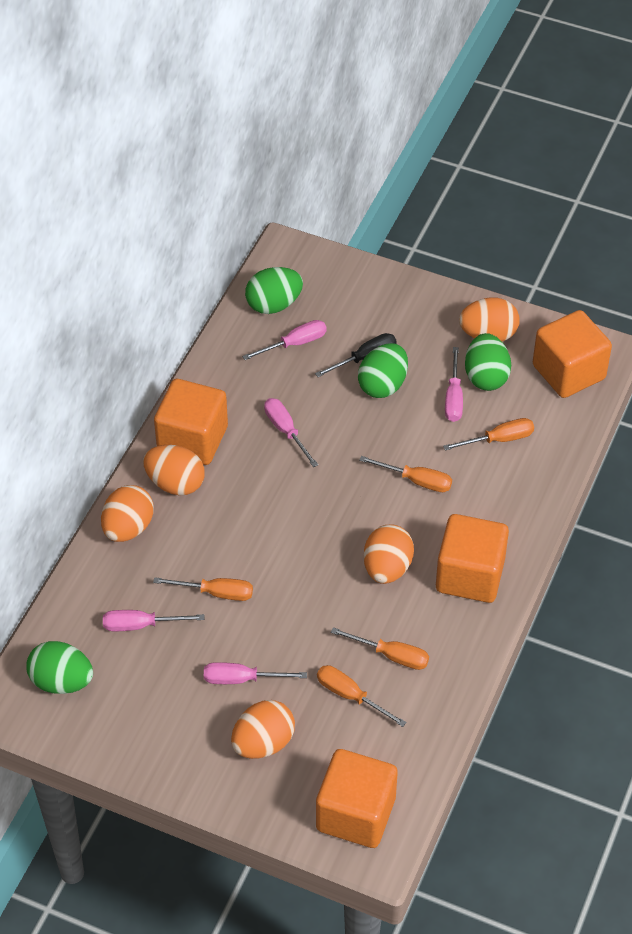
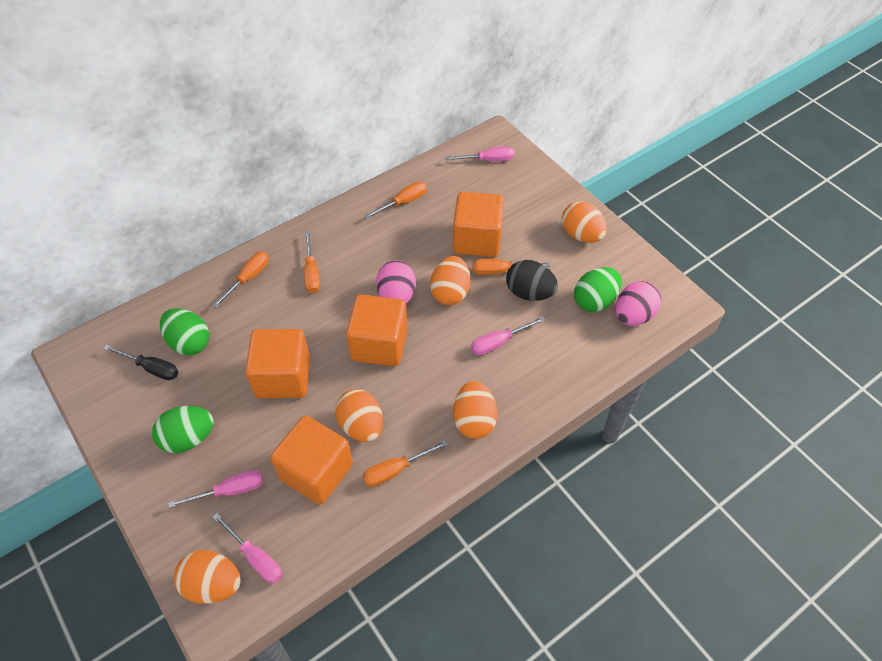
black egg: none = 0 -> [506,260,558,301] = 1
green egg: [26,641,93,694] [245,267,303,314] [358,343,408,398] [465,333,511,391] = 4 -> [152,406,214,453] [160,308,209,355] [574,267,622,312] = 3
pink egg: none = 0 -> [376,260,416,303] [615,281,661,326] = 2
pink screwdriver: [103,610,204,631] [204,662,307,684] [242,320,327,360] [264,398,318,467] [445,347,463,422] = 5 -> [168,470,263,508] [213,513,282,583] [445,147,514,161] [471,316,545,355] = 4

